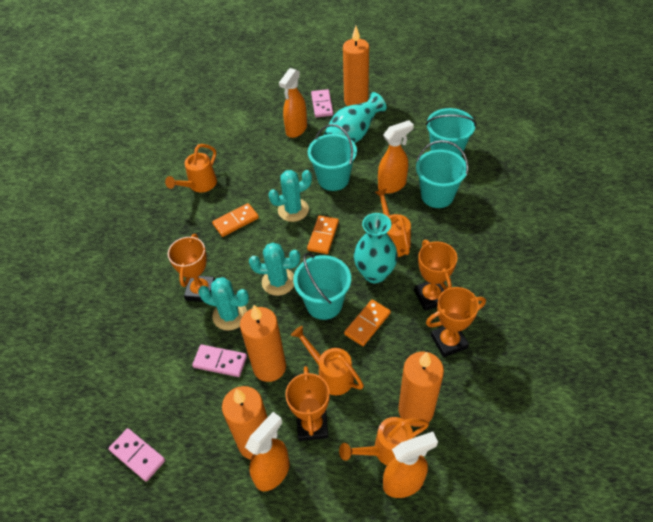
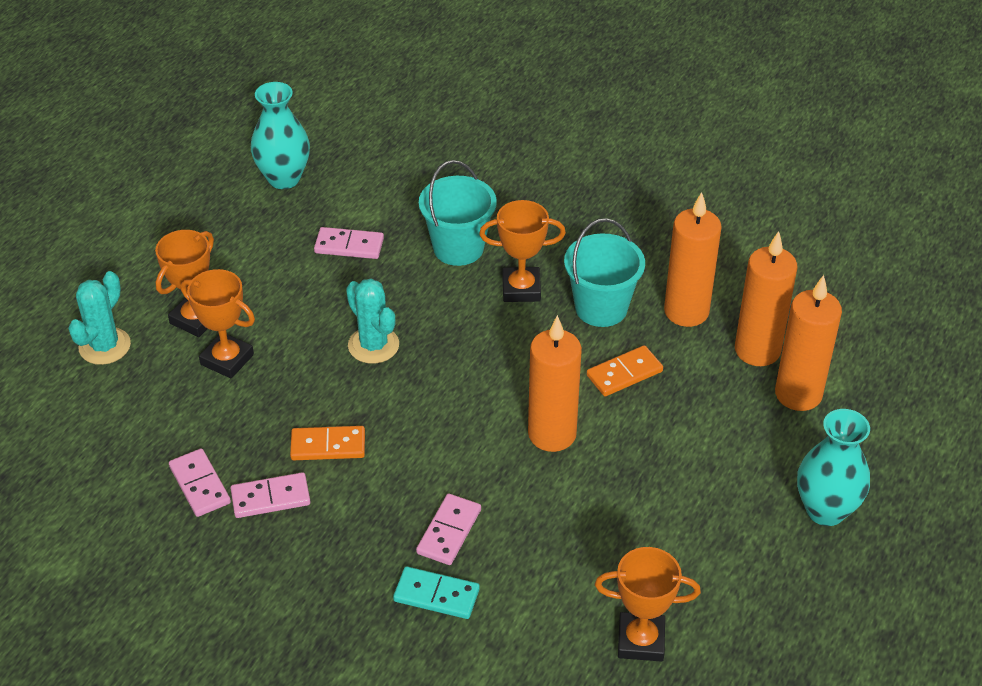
orange domino: [212,203,259,237] [307,215,339,254] [344,300,391,346] = 3 -> [290,426,365,460] [587,345,663,396] = 2
orange spray bottle: [245,412,290,491] [279,68,307,138] [378,120,414,194] [383,432,438,498] = 4 -> none = 0
orange watering can: [165,144,217,192] [291,326,364,395] [339,417,429,465] [375,189,411,257] = 4 -> none = 0
pink domino: [108,428,165,482] [192,345,247,377] [311,89,333,117] = 3 -> [169,448,231,517] [230,472,310,518] [314,227,384,259] [416,494,481,565] = 4
turquoise bucket: [293,253,351,320] [308,124,357,191] [416,140,469,208] [426,108,476,157] = 4 -> [419,160,497,266] [564,218,645,327] = 2
turquoise cactus: [198,277,249,331] [249,243,300,296] [268,170,312,222] = 3 -> [68,271,131,365] [346,278,399,364] = 2
turquoise domino: none = 0 -> [393,567,480,619] = 1

